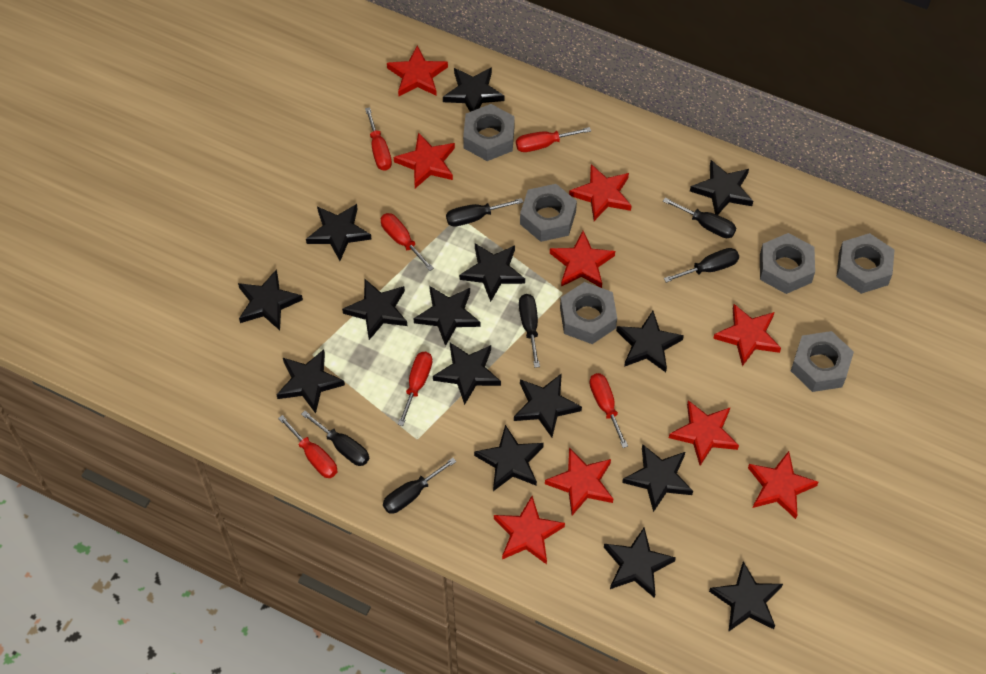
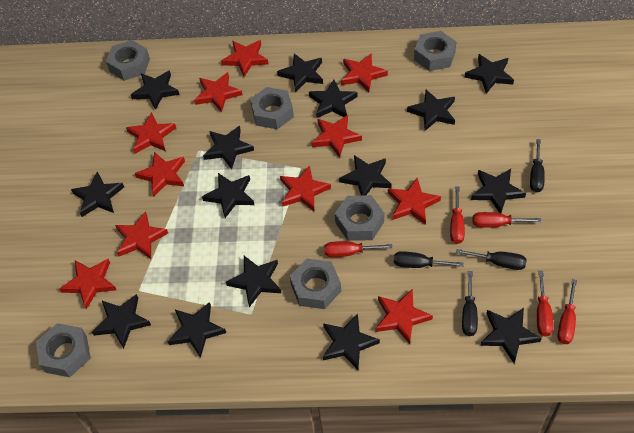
black screwdriver: [301,411,369,466] [383,458,456,514] [446,198,523,227] [519,294,540,368] [663,197,736,238] [664,248,739,283] = 6 -> [394,251,464,268] [456,249,527,270] [462,271,478,336] [530,139,545,193] = 4
red screwdriver: [278,415,337,478] [365,107,392,171] [381,213,434,271] [398,352,432,426] [516,127,591,152] [589,373,628,448] = 6 -> [324,241,393,257] [450,186,465,244] [473,212,541,228] [537,271,554,337] [558,279,577,344] = 5
red star: [387,46,448,96] [394,132,455,188] [494,496,565,564] [545,448,613,515] [550,231,615,288] [569,164,632,221] [669,400,739,466] [713,304,781,366] [748,451,819,519] = 9 -> [60,259,117,309] [115,211,168,259] [126,112,176,154] [135,152,185,197] [194,72,242,113] [221,40,268,77] [280,165,331,211] [312,115,362,158] [341,53,388,92] [376,289,433,344] [388,178,441,225] = 11

